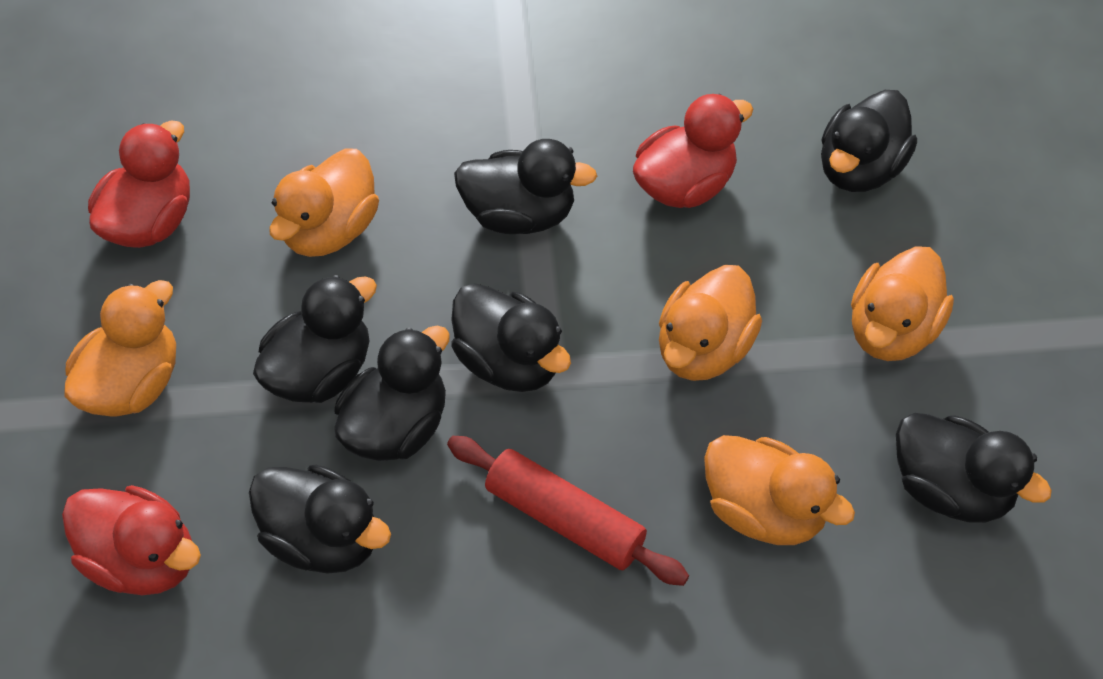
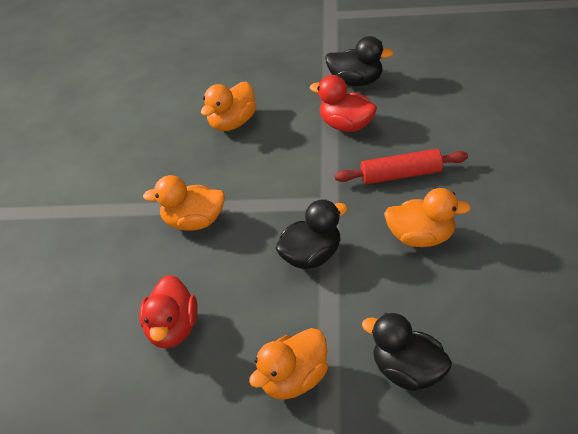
black duck: [249,465,391,574] [253,275,377,403] [334,325,450,461] [451,283,571,392] [454,139,597,234] [821,90,917,192] [896,413,1052,523] = 7 -> [275,200,347,269] [325,36,394,86] [362,313,452,391] = 3
orange duck: [64,280,176,416] [269,148,379,257] [659,265,762,381] [704,435,855,545] [851,246,954,361] = 5 -> [143,175,225,231] [201,82,256,131] [249,328,328,400] [384,188,471,247] = 4
red duck: [62,485,201,595] [88,121,190,248] [633,93,753,208] = 3 -> [139,275,198,348] [310,75,377,132] = 2

